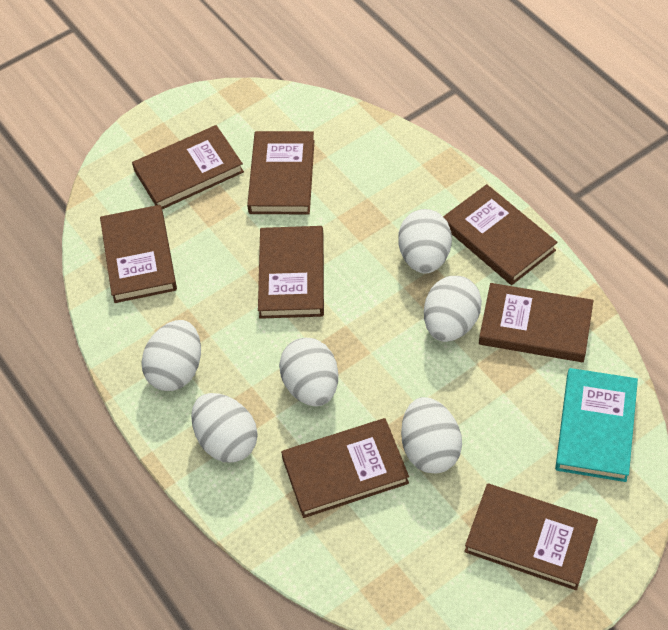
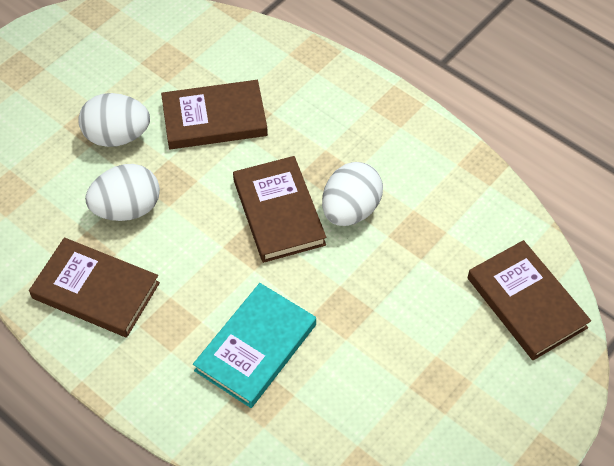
brown book: [100,205,177,303] [132,125,244,209] [247,131,315,214] [258,226,324,319] [281,418,409,518] [443,184,558,285] [464,483,598,590] [479,283,593,362] = 8 -> [29,237,160,338] [161,80,268,149] [233,156,326,263] [468,240,591,360] = 4
white egg: [141,320,201,391] [191,393,258,463] [279,338,338,406] [398,209,452,274] [401,397,462,473] [424,276,482,342] = 6 -> [78,93,150,147] [85,164,160,221] [322,162,383,226] = 3

